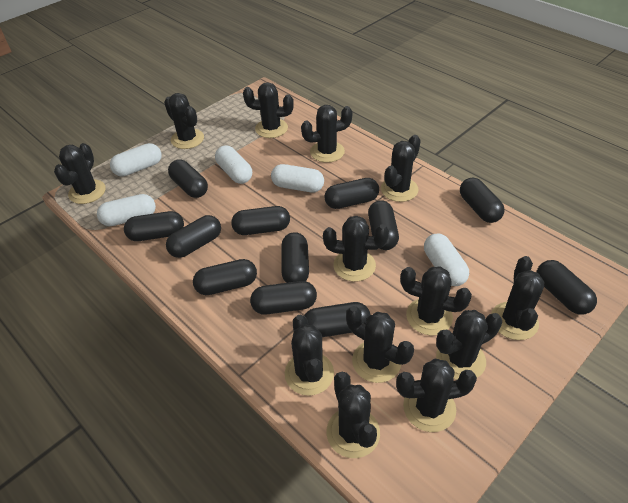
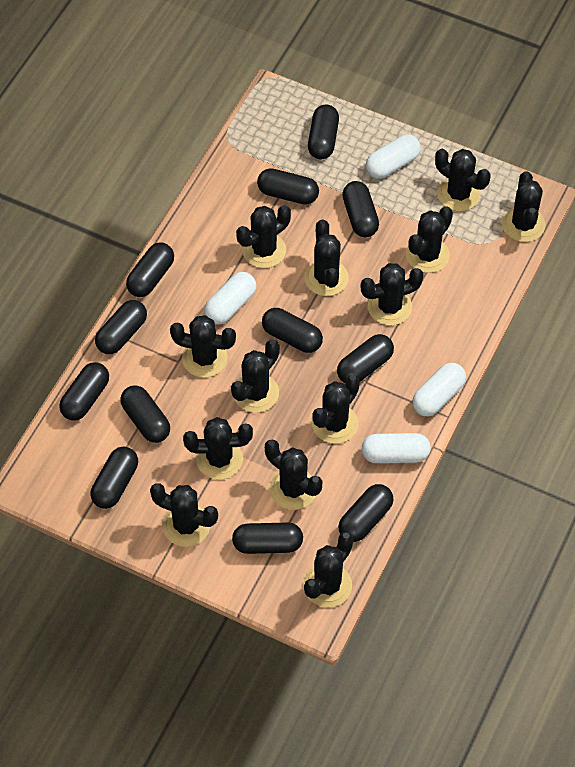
white capsule: [97,194,156,226] [110,143,161,177] [215,145,252,184] [271,164,324,193] [424,234,469,286] = 5 -> [204,272,256,324] [362,433,431,463] [366,135,421,179] [412,363,466,416] = 4

